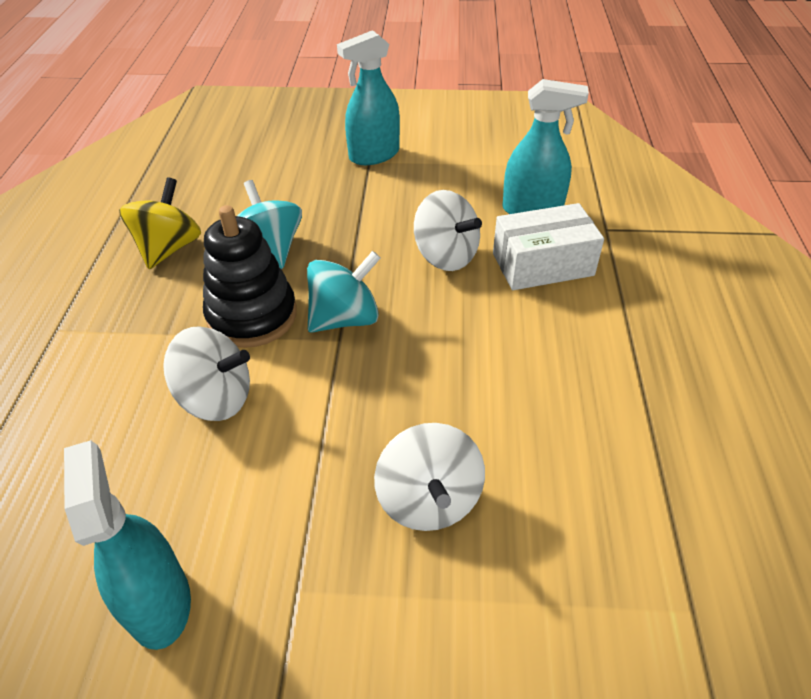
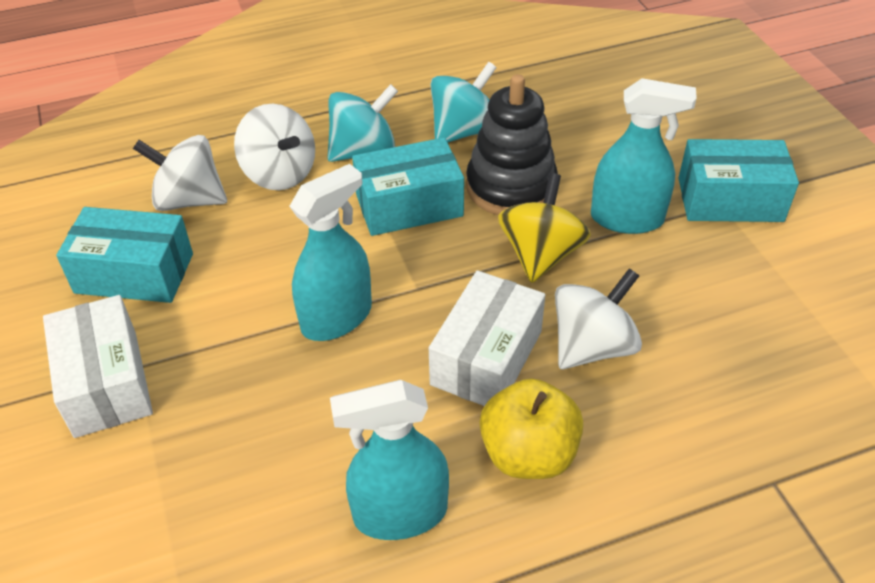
turquoise box: none = 0 -> [56,207,193,303] [352,137,464,236] [678,139,799,222] = 3
white box: [493,203,604,290] = 1 -> [43,295,153,438] [429,271,545,406] = 2
yellow apple: none = 0 -> [480,378,583,479] = 1

